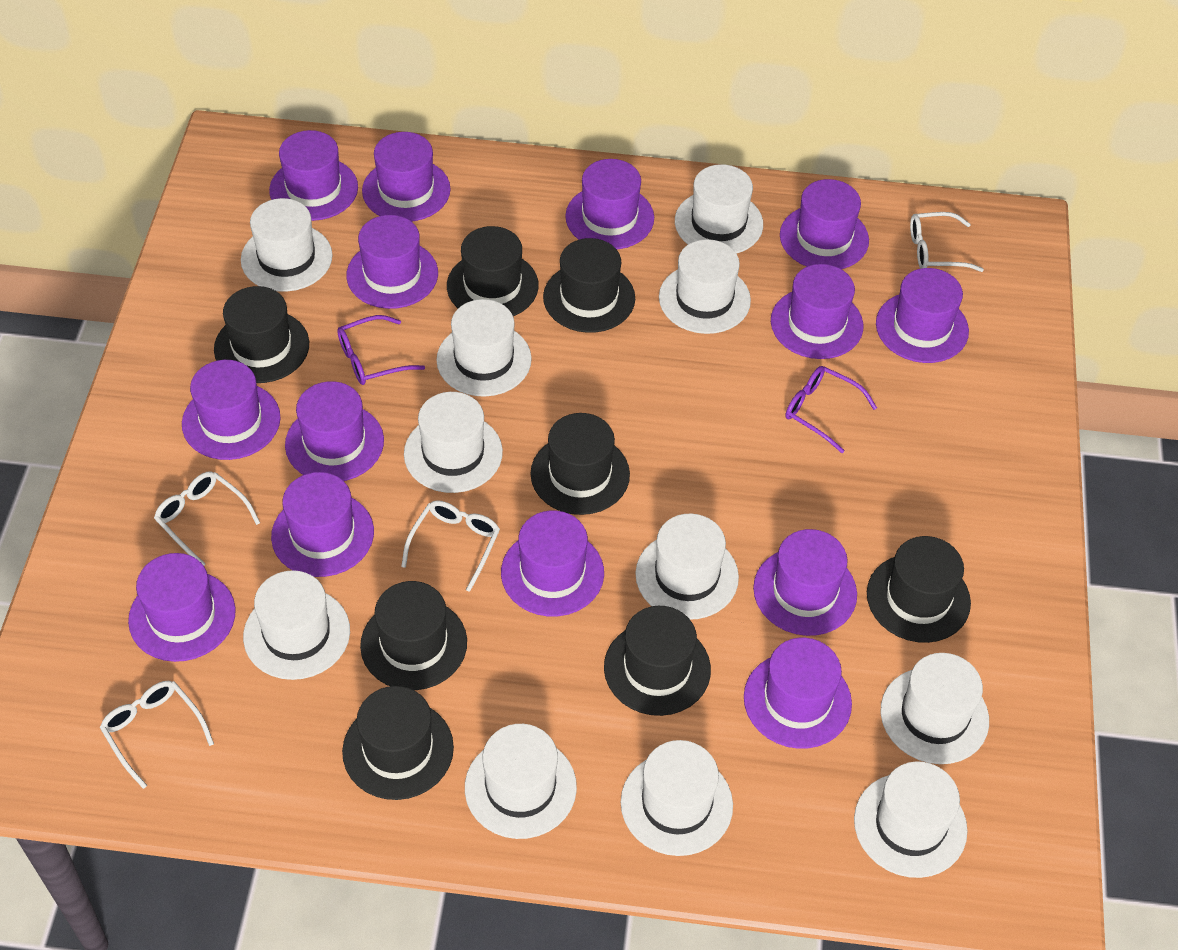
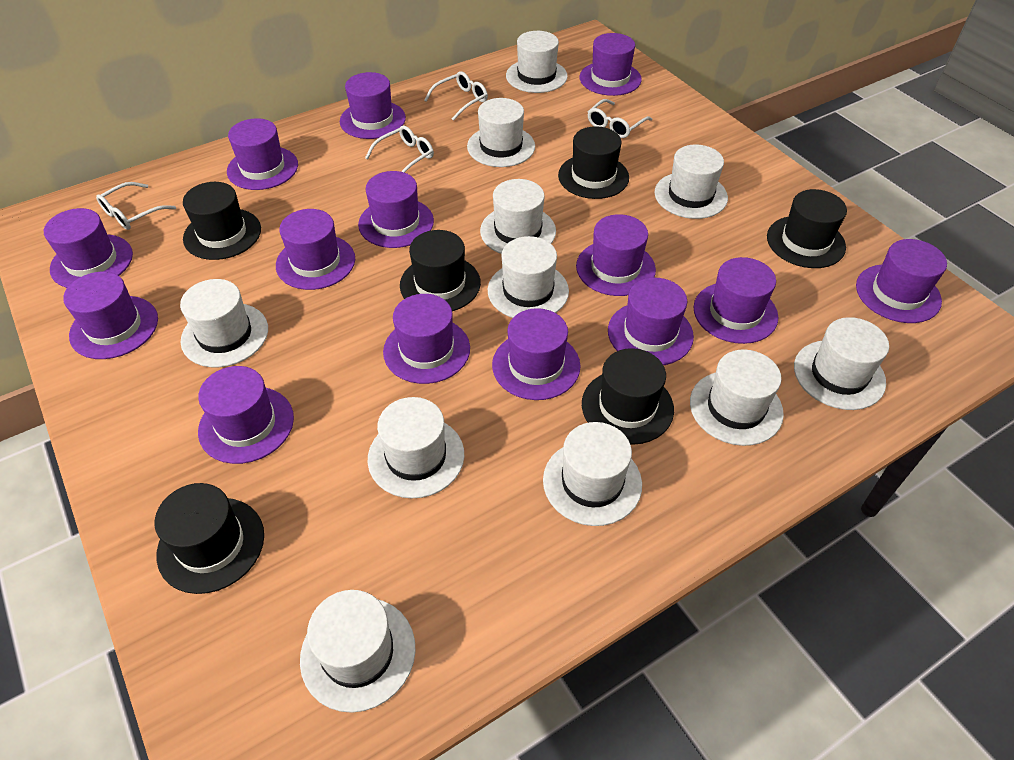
black hat: [214,286,309,383] [342,686,454,800] [360,581,467,690] [447,226,539,316] [530,413,630,515] [543,238,635,333] [604,606,711,716] [867,536,971,643] = 8 -> [155,483,264,594] [183,182,261,260] [400,230,481,311] [558,126,629,199] [582,348,674,445] [767,189,847,268] = 6
purple glasses: [337,315,425,385] [785,366,877,453] = 2 -> none = 0

